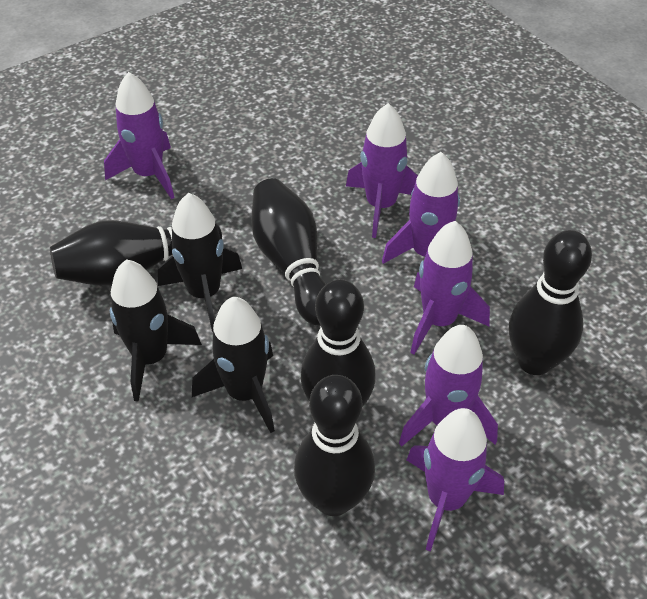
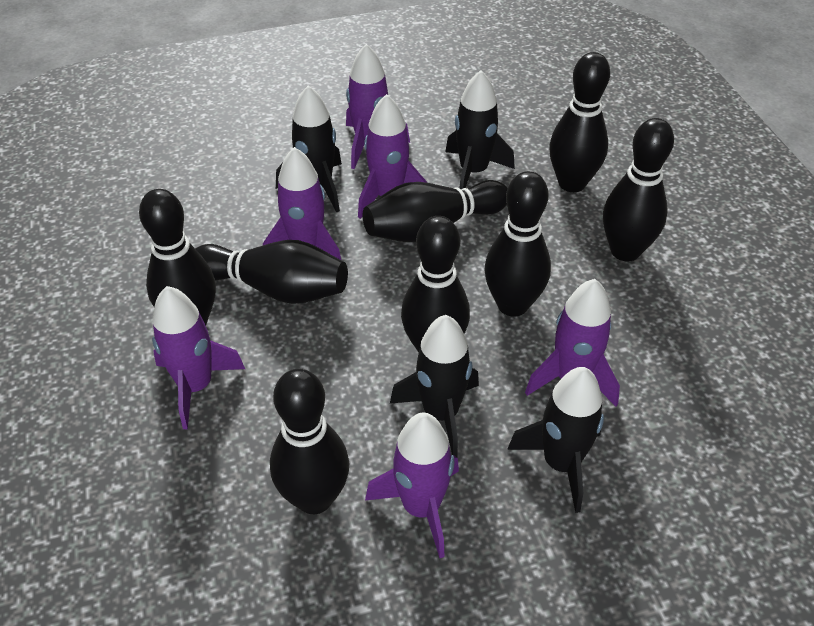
black bowling pin: [50,220,222,286] [252,178,326,326] [294,375,375,516] [301,279,376,407] [509,230,592,375] = 5 -> [139,189,216,326] [195,240,348,304] [270,369,349,514] [363,180,507,242] [401,216,470,352] [485,171,551,317] [549,52,610,192] [603,118,674,262] = 8
black rocket: [110,259,202,402] [158,193,242,332] [192,296,275,433] = 3 -> [276,86,342,213] [390,315,479,457] [445,70,515,189] [507,367,604,513] = 4

